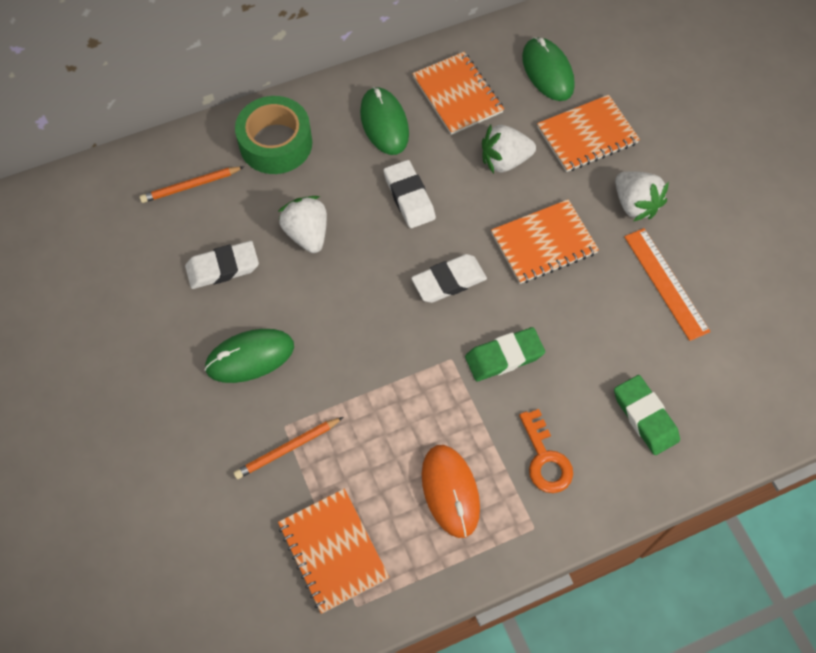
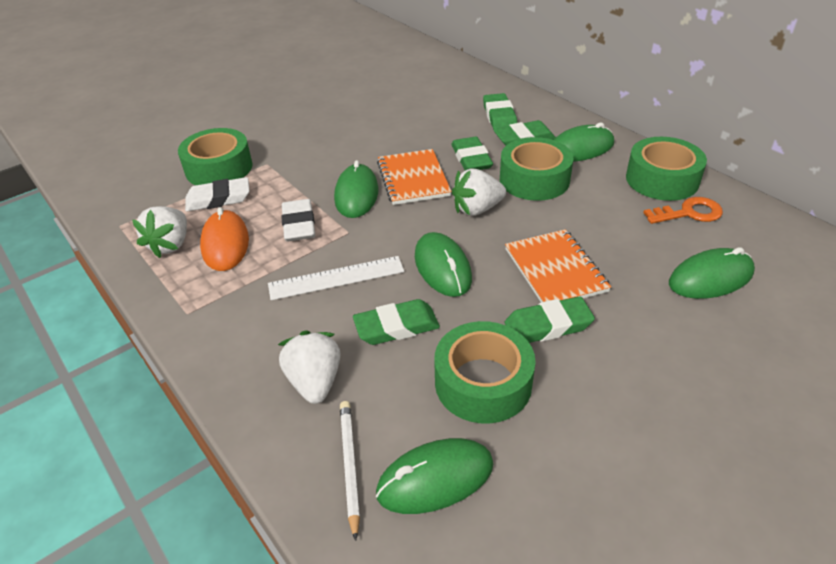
green eraser: [465,327,545,381] [614,375,680,455] = 2 -> [353,299,440,345] [451,137,493,171] [483,93,517,130] [494,120,556,145] [505,296,595,343] = 5
green mouse: [204,329,294,383] [360,87,409,155] [522,37,575,101] = 3 -> [334,160,378,218] [376,438,494,514] [415,232,472,297] [554,123,614,162] [669,247,755,299] = 5
green tape: [235,96,312,174] = 1 -> [178,128,252,185] [434,321,536,424] [500,137,574,201] [626,137,707,201] = 4
orange notebook: [278,489,389,614] [412,52,504,135] [491,199,599,284] [537,95,640,172] = 4 -> [377,149,452,205] [505,229,611,302] = 2
orange pencil: [140,166,244,203] [233,417,343,479] = 2 -> none = 0
orange ruler: [624,228,711,341] = 1 -> none = 0
white eraser: [185,241,259,289] [384,160,436,228] [411,254,487,303] = 3 -> [185,177,250,212] [281,199,316,242] = 2
white pencil: none = 0 -> [340,401,360,541] = 1
white ruler: none = 0 -> [268,256,404,300] = 1

